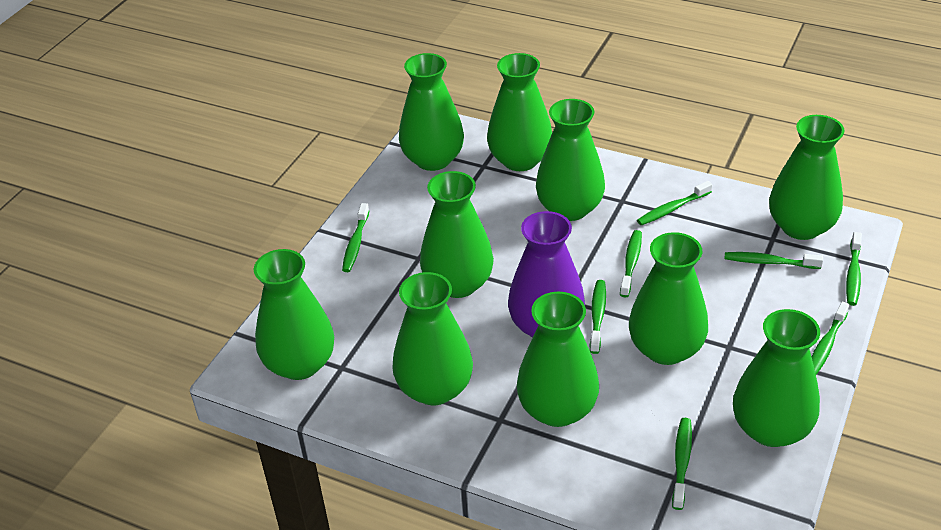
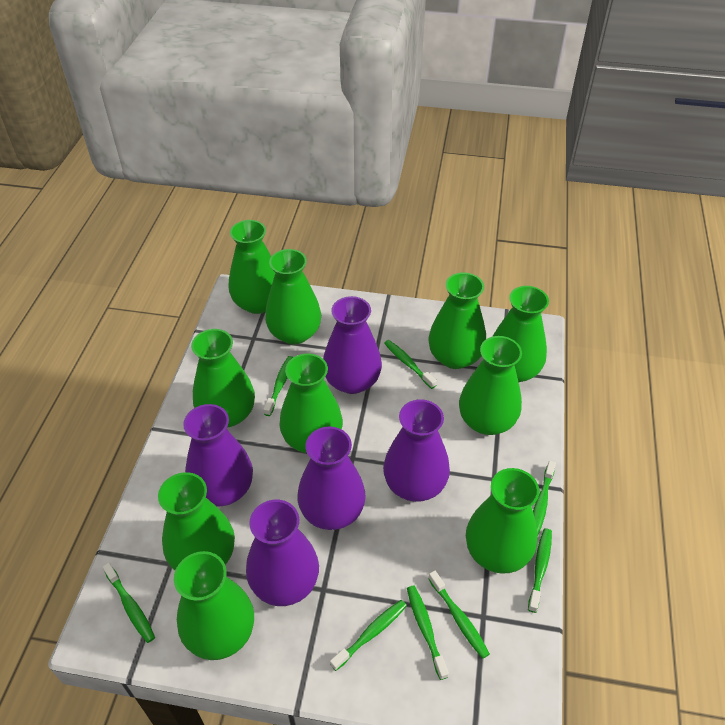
purple vase: [508,211,585,338] = 1 -> [183,404,253,506] [246,500,319,606] [297,427,366,530] [323,296,382,394] [383,399,450,502] = 5

